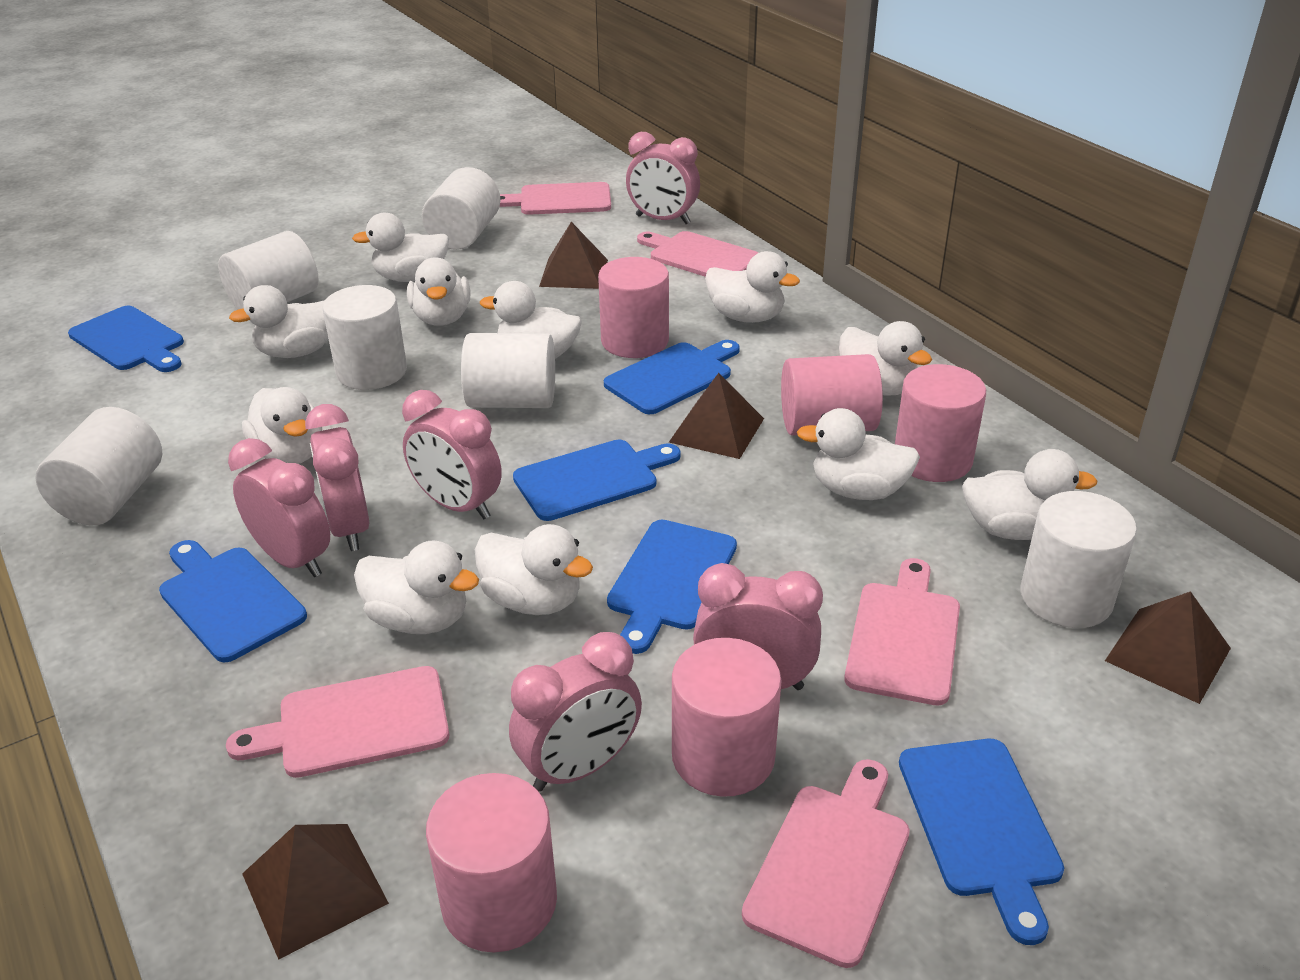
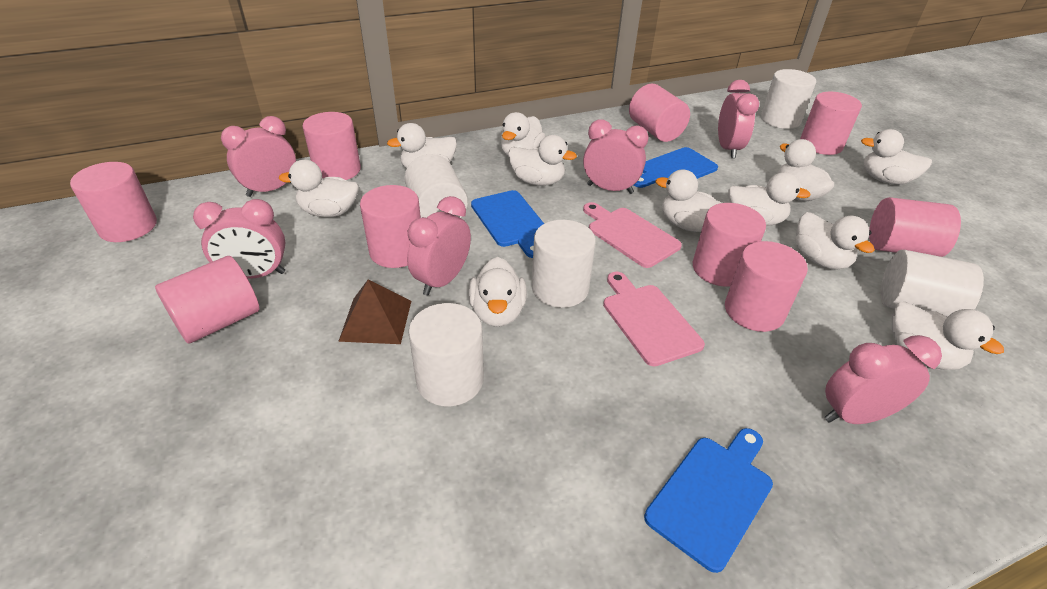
blue cutting board: [68,306,184,372] [159,540,307,662] [513,440,681,521] [604,340,740,414] [607,520,737,654] [899,739,1064,945] = 6 -> [471,190,544,258] [634,147,718,188] [644,428,773,573] = 3
brown pyramid: [242,824,389,960] [539,222,608,289] [669,373,764,459] [1105,591,1231,704] = 4 -> [338,280,411,344] = 1
pink cutting board: [226,666,449,778] [500,182,611,215] [637,231,759,277] [742,759,910,968] [844,558,960,705] = 5 -> [583,202,682,268] [603,272,705,367] = 2
pink cylinder: [426,773,557,952] [598,257,669,358] [672,638,782,797] [781,354,883,436] [895,364,986,482] = 5 -> [70,162,157,242] [155,256,259,344] [302,112,361,180] [360,185,421,268] [629,84,690,142] [693,203,766,287] [725,241,808,332] [800,92,862,155] [869,197,961,257] = 9
white cylinder: [35,407,162,525] [218,231,319,309] [323,285,407,390] [422,167,500,250] [461,333,555,408] [1021,491,1137,628] = 6 -> [404,154,468,218] [408,303,484,406] [532,220,596,308] [761,69,816,129] [881,250,984,317] = 5

